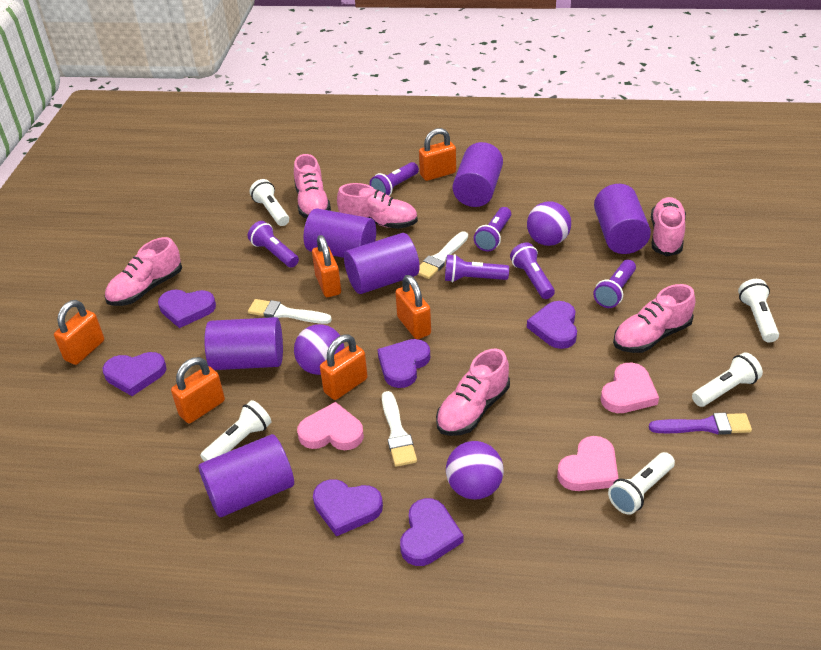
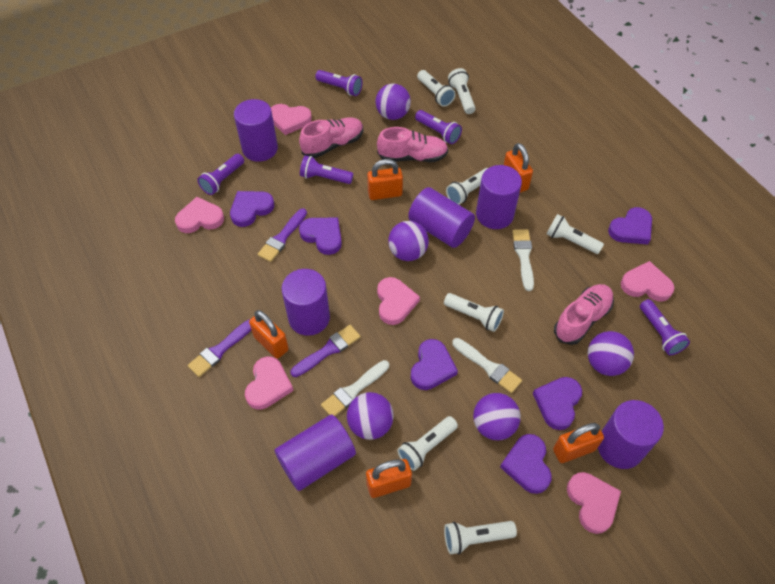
orange padlock: [54,300,104,365] [171,357,225,423] [312,235,341,297] [320,335,368,400] [395,275,431,339] [419,128,456,181] = 6 -> [249,310,289,359] [366,459,412,498] [367,159,403,200] [504,143,533,193] [553,423,604,463] = 5
pink heart: [297,402,364,450] [557,436,619,491] [601,363,659,413] = 3 -> [175,197,224,233] [245,357,294,410] [271,104,312,135] [377,277,420,325] [567,472,621,534] [621,261,674,301] = 6
pink shoe: [105,237,182,306] [294,154,331,219] [337,183,418,229] [436,349,510,436] [613,284,695,353] [651,197,686,256] = 6 -> [299,117,363,158] [377,127,448,162] [554,284,614,345] = 3
purple ball: [294,324,345,375] [446,441,504,499] [527,201,571,246] = 3 -> [347,392,394,440] [375,83,411,120] [388,221,429,261] [473,393,521,440] [588,331,634,376] = 5
purple brush: [649,413,752,435] = 1 -> [188,319,251,377] [258,208,307,262] [290,325,360,377] = 3
purple flashlight: [248,221,299,268] [370,162,419,196] [445,254,509,282] [474,207,511,252] [510,243,555,299] [593,260,636,308] = 6 -> [197,154,244,195] [300,155,353,184] [315,70,363,96] [415,110,462,144] [640,299,690,355] = 5
white flashlight: [200,400,271,462] [250,179,289,226] [608,452,675,515] [692,352,763,407] [738,279,779,342] = 5 -> [397,416,458,471] [417,70,456,107] [444,293,504,332] [444,521,517,555] [446,168,488,205] [448,68,475,114] [547,214,604,254] = 7

